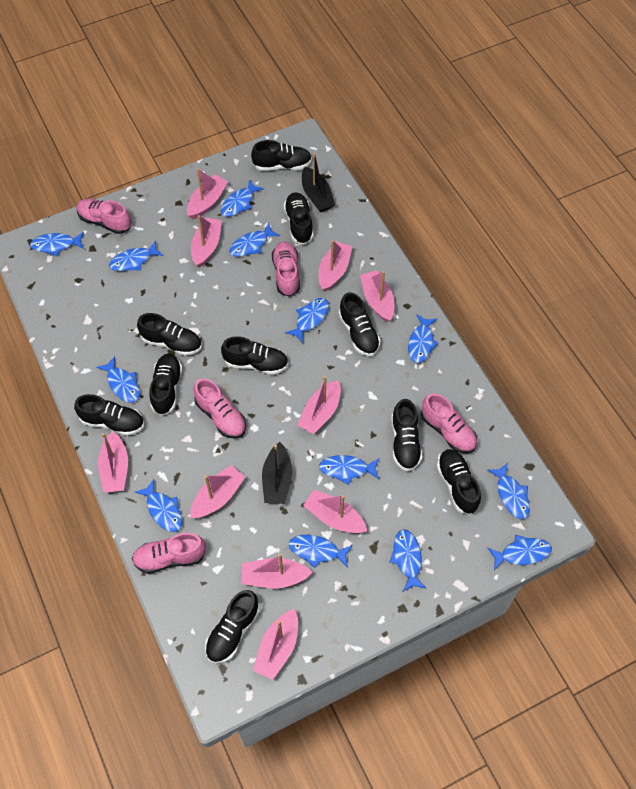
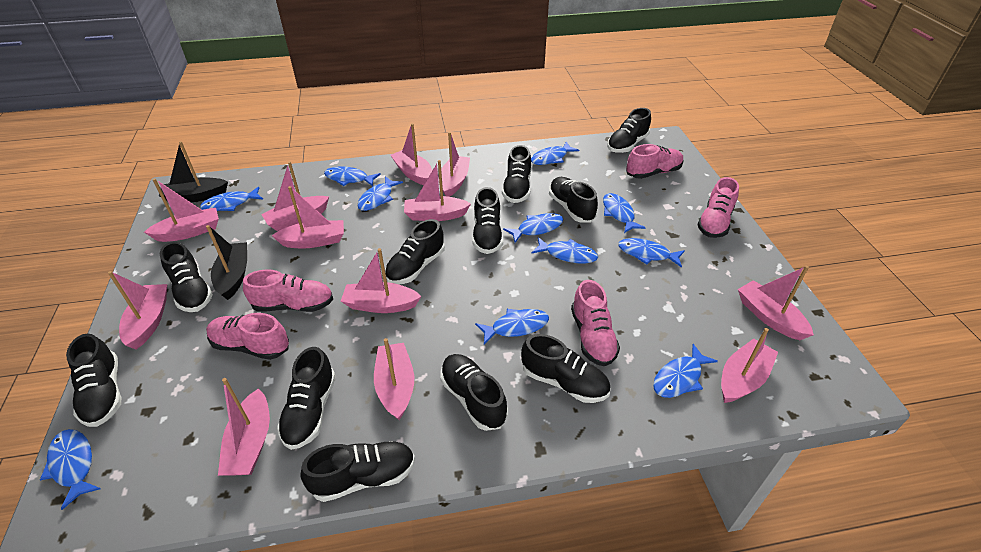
black shoe: [74,394,144,436] [137,313,202,356] [149,354,182,415] [205,590,260,663] [221,336,289,375] [251,140,312,171] [284,192,314,244] [339,292,381,356] [391,399,423,471] [437,449,481,514] = 10 -> [66,333,121,427] [160,242,213,312] [277,347,336,450] [300,441,415,502] [385,219,445,284] [440,354,508,431] [472,187,503,254] [502,145,531,203] [521,334,610,403] [549,177,598,222] [607,108,651,153] = 11
blue fish: [30,232,84,256] [96,356,140,403] [109,241,164,271] [135,479,182,532] [221,179,264,217] [229,222,280,257] [285,298,329,343] [289,535,353,568] [319,455,379,485] [390,529,427,591] [408,314,439,363] [488,463,530,519] [488,535,552,570] = 13 -> [40,429,101,510] [200,187,263,211] [324,166,381,186] [357,176,403,211] [475,309,549,345] [503,213,563,243] [531,141,579,165] [531,237,598,264] [603,193,646,233] [618,238,685,268] [653,344,718,398] = 11
pink boat: [98,431,128,493] [187,168,229,219] [190,465,245,518] [191,215,222,267] [242,554,313,589] [253,609,298,680] [297,376,341,434] [303,490,367,533] [319,240,353,292] [360,270,394,322] = 10 -> [108,271,167,349] [144,178,219,242] [218,378,270,476] [261,161,329,231] [272,186,344,248] [341,248,421,313] [374,338,414,420] [391,123,433,185] [404,160,471,221] [438,132,470,197] [721,328,778,403] [738,266,814,340] = 12

